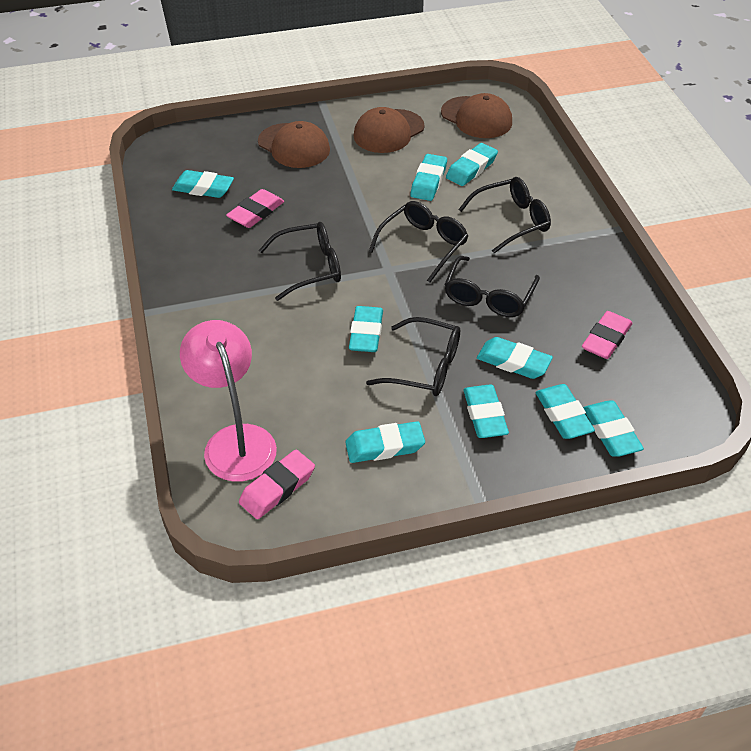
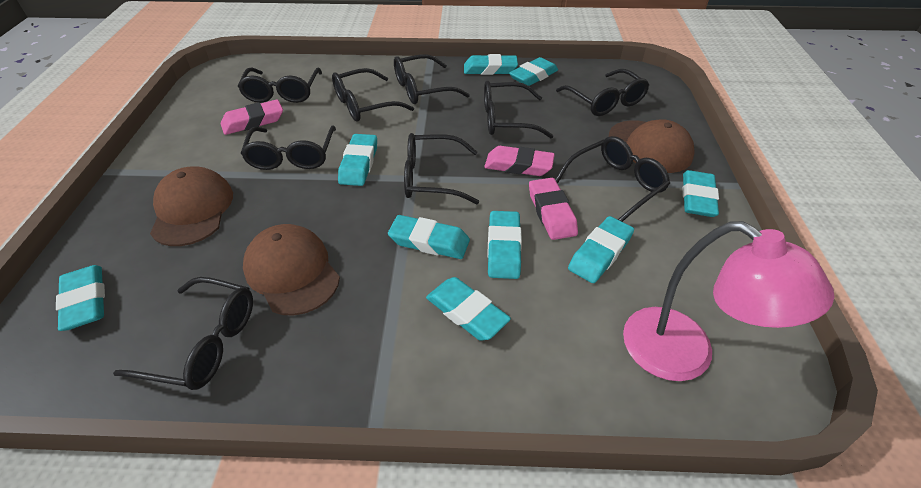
black glasses: [259,222,341,301] [366,317,460,396] [369,201,468,282] [444,256,540,317] [458,177,551,253] = 5 -> [113,277,253,390] [238,68,322,103] [241,126,336,170] [332,68,414,122] [394,54,470,104] [404,133,479,204] [484,80,553,138] [555,136,670,222] [556,69,649,116] = 9

